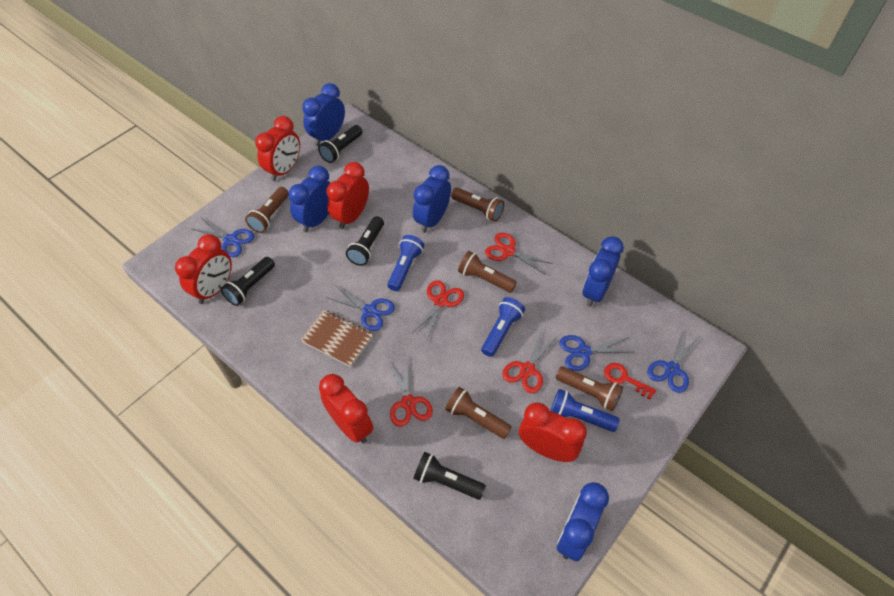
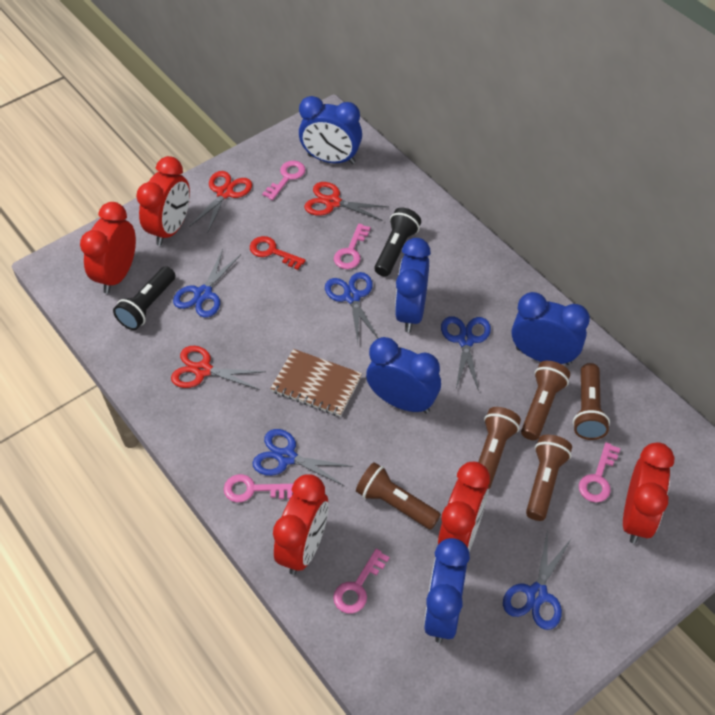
black flashlight: [221,257,275,306] [318,125,362,163] [346,216,384,266] [413,452,486,500] = 4 -> [113,266,175,330] [375,208,421,277] = 2
blue flashlight: [387,235,424,291] [481,297,525,357] [550,389,620,432] = 3 -> none = 0
blue scissors: [192,218,254,257] [325,285,395,331] [559,335,633,371] [647,330,699,393] = 4 -> [173,249,241,318] [252,429,353,486] [325,272,379,343] [441,316,491,391] [503,530,572,630] = 5
pink key: none = 0 -> [224,474,293,502] [262,161,306,200] [333,549,390,613] [334,224,371,269] [579,442,621,502] = 5
red scissors: [388,356,433,427] [411,280,464,340] [485,233,553,275] [502,330,558,393] = 4 -> [171,346,266,390] [189,171,252,232] [304,182,389,221] = 3

